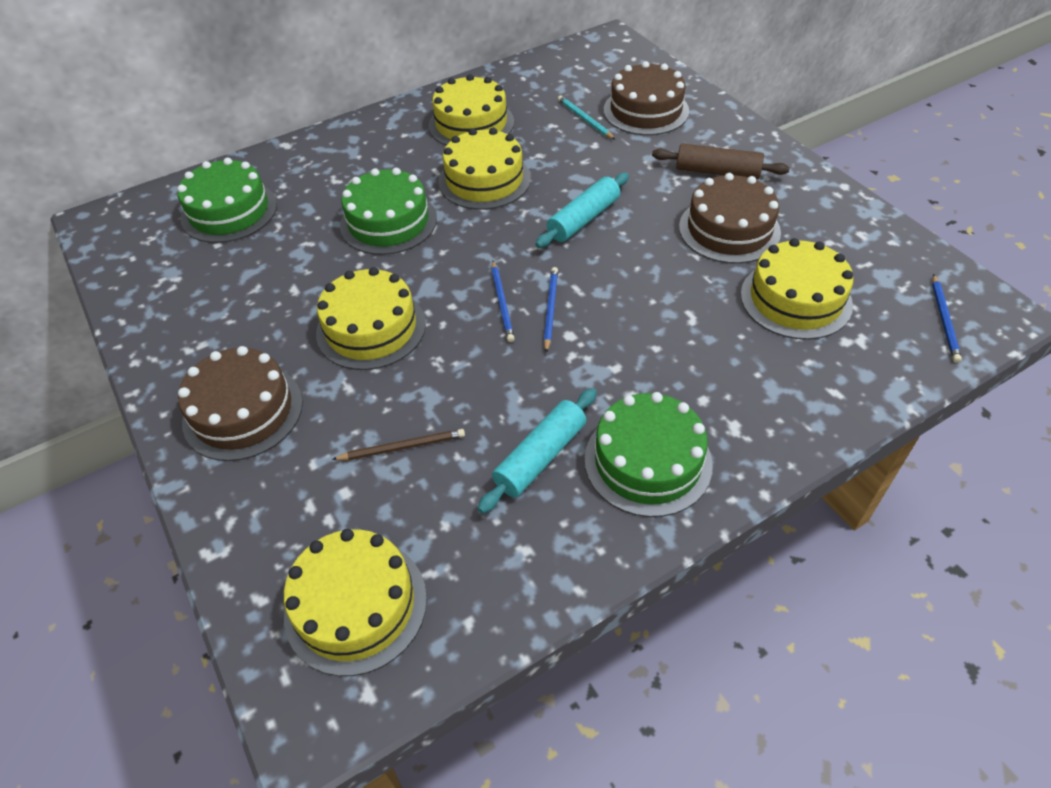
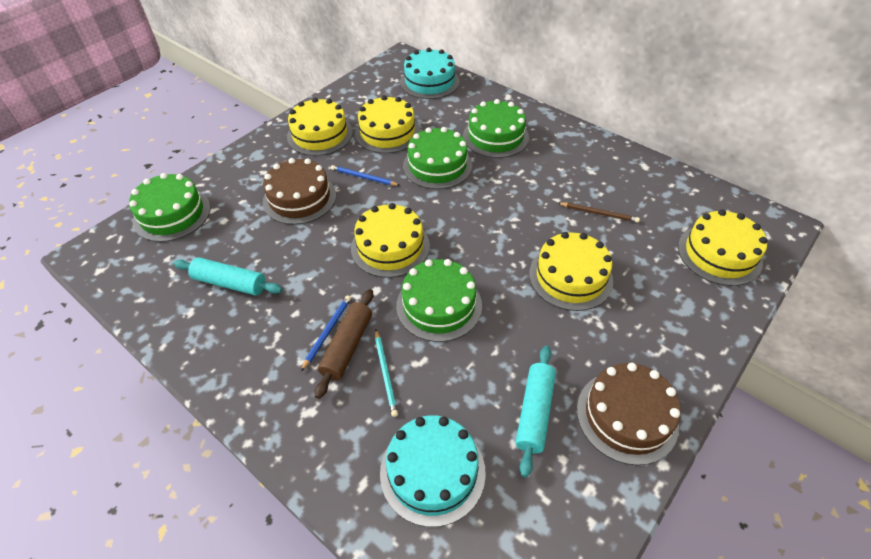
blue pencil: [491,261,515,342] [544,267,558,353] [932,274,962,363] = 3 -> [301,295,351,371] [331,165,399,186] = 2
brown cake: [178,346,303,461] [604,61,689,135] [679,173,781,264] = 3 -> [263,158,336,225] [577,363,681,465] = 2
green cake: [177,158,277,243] [340,168,437,255] [585,392,713,517] = 3 -> [129,173,210,242] [396,259,482,342] [403,127,472,189] [463,99,529,158] = 4
turquoise cake: none = 0 -> [380,416,486,527] [400,48,459,99] = 2

